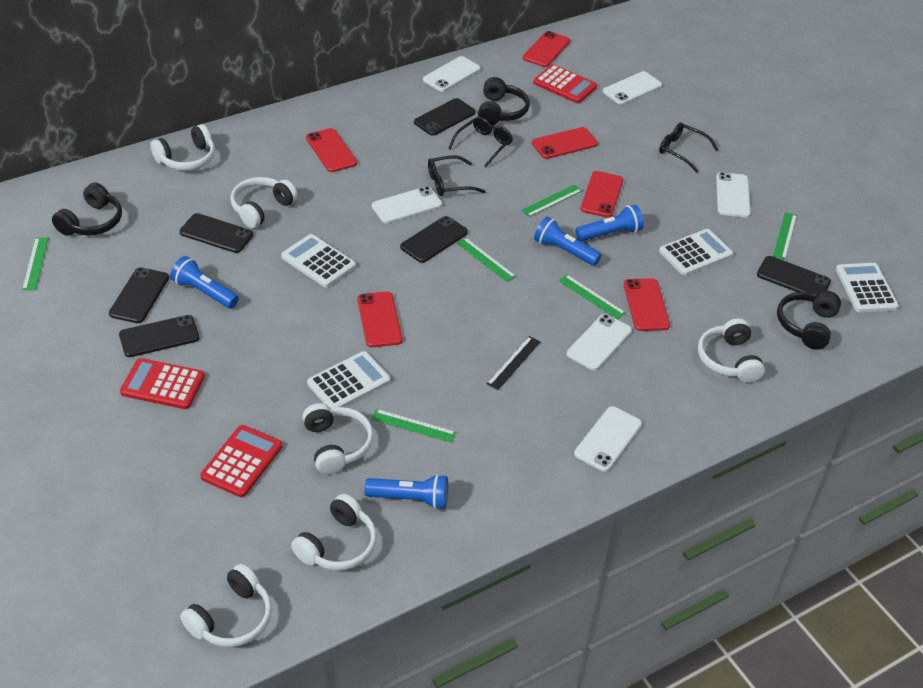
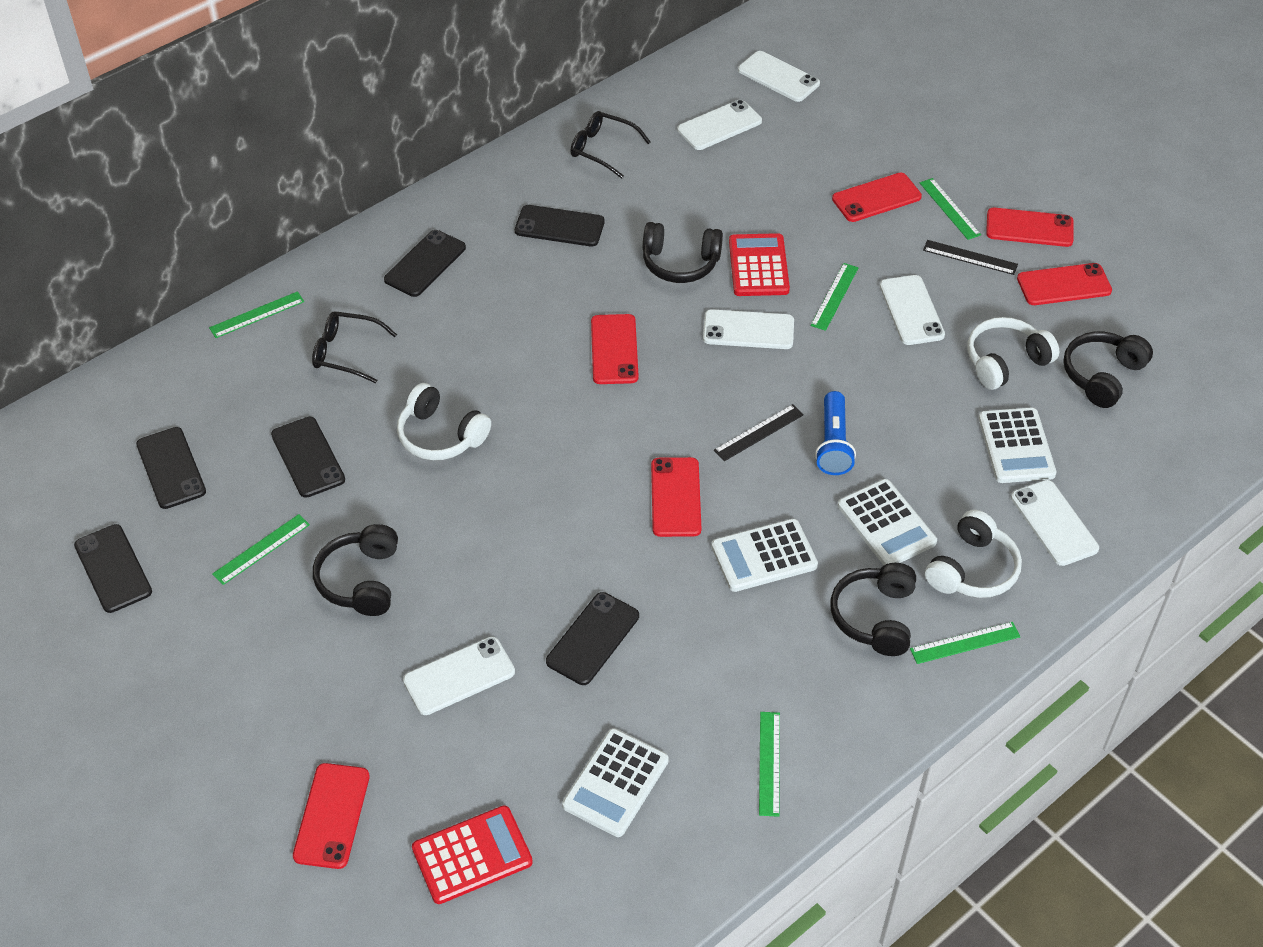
black glasses: [428,155,486,196] [448,117,513,168] [659,122,719,173] = 3 -> [312,312,397,383] [571,111,650,179] = 2
black headphones: [52,183,122,236] [478,77,530,125] [777,291,841,350] = 3 -> [313,524,398,616] [643,222,723,283] [830,563,916,656] [1063,332,1153,408] = 4
black ruler: [487,336,540,390] = 1 -> [714,404,804,461] [923,240,1018,275] = 2
blue flashlight: [170,256,239,309] [364,474,448,510] [534,217,601,266] [575,205,644,242] = 4 -> [815,391,856,475] = 1
red calculator: [120,358,205,409] [200,425,282,497] [533,64,597,103] = 3 -> [412,806,533,904] [729,233,790,296] = 2
white headphones: [150,124,215,171] [180,564,272,647] [230,177,298,228] [291,494,377,570] [302,403,374,474] [698,318,765,383] = 6 -> [397,383,491,460] [925,510,1022,598] [967,317,1059,390] = 3

